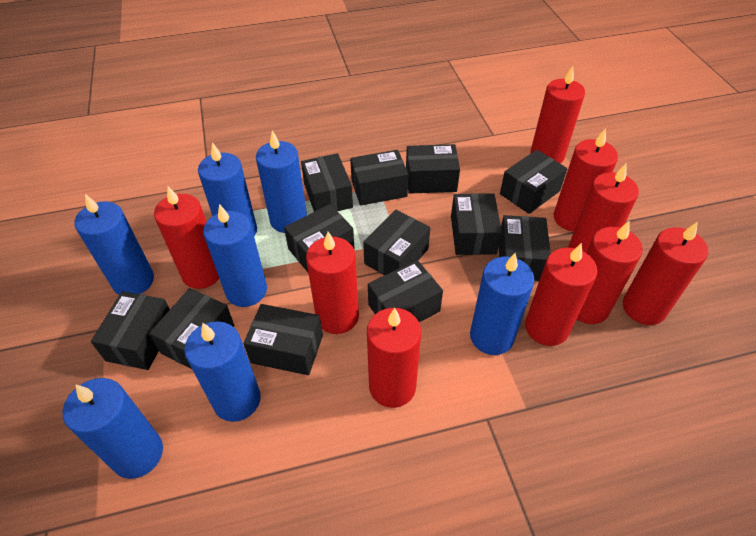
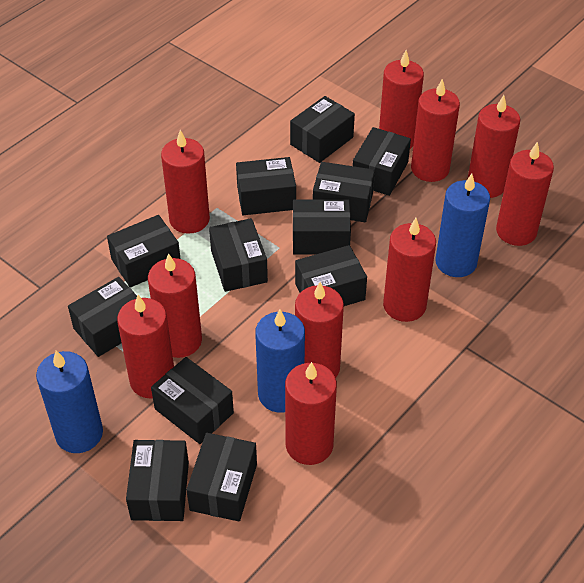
blue candle: [63,378,163,479] [74,194,154,295] [184,322,261,422] [198,142,257,236] [203,204,267,307] [256,131,307,233] [470,253,534,355] = 7 -> [36,350,103,453] [255,309,305,413] [435,174,490,277] = 3
red candle: [154,186,219,289] [306,232,359,334] [367,308,421,408] [525,243,597,346] [530,66,585,164] [554,128,618,232] [568,164,639,253] [577,221,643,324] [623,221,708,325] = 9 -> [117,295,174,399] [148,253,202,358] [161,130,210,234] [285,362,337,465] [295,282,344,378] [379,50,424,149] [383,218,436,322] [411,79,460,182] [468,95,520,198] [496,142,554,246] = 10

